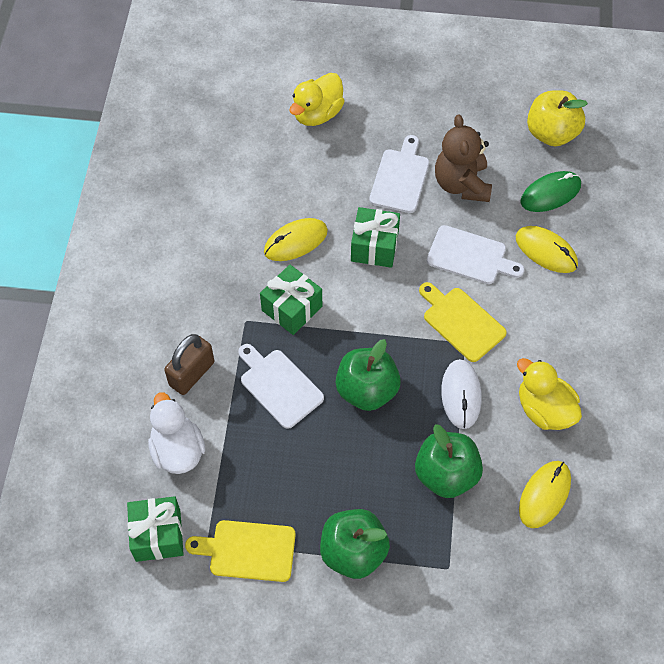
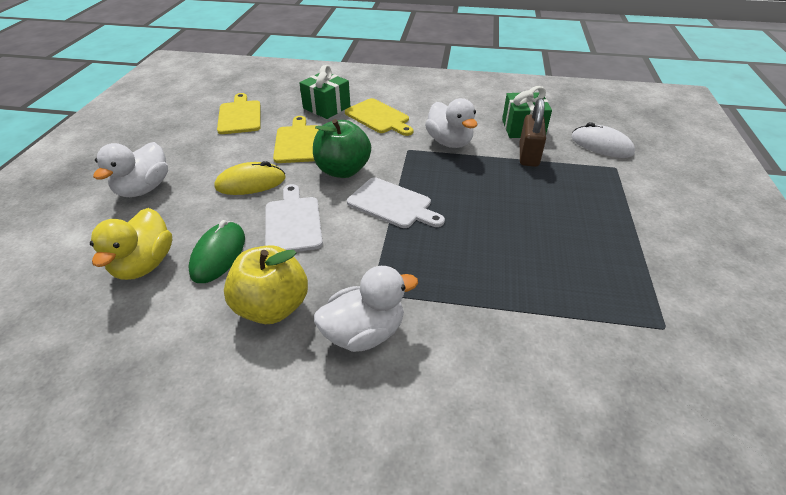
brown teddy bear: [435,114,492,202] = 1 -> none = 0
green apple: [320,509,390,579] [336,339,401,411] [415,424,483,498] = 3 -> [313,119,371,178] = 1
green gift: [127,496,184,562] [260,265,322,335] [351,207,400,268] = 3 -> [300,65,350,119] [502,86,552,138] = 2
white cutting board: [238,344,324,429] [369,135,429,213] [427,225,524,284] = 3 -> [265,184,323,252] [347,177,445,228] = 2
white duck: [148,392,205,474] = 1 -> [93,142,168,197] [314,266,418,352] [425,98,477,148] = 3
yellow cutting board: [185,520,296,582] [419,282,507,362] = 2 -> [217,93,261,134] [273,116,319,163] [345,98,413,136] = 3
yellow duck: [290,73,345,126] [517,358,582,430] = 2 -> [90,208,172,280] = 1
yellow mouse: [264,218,328,261] [516,226,578,273] [519,461,571,528] = 3 -> [214,161,286,195] = 1

